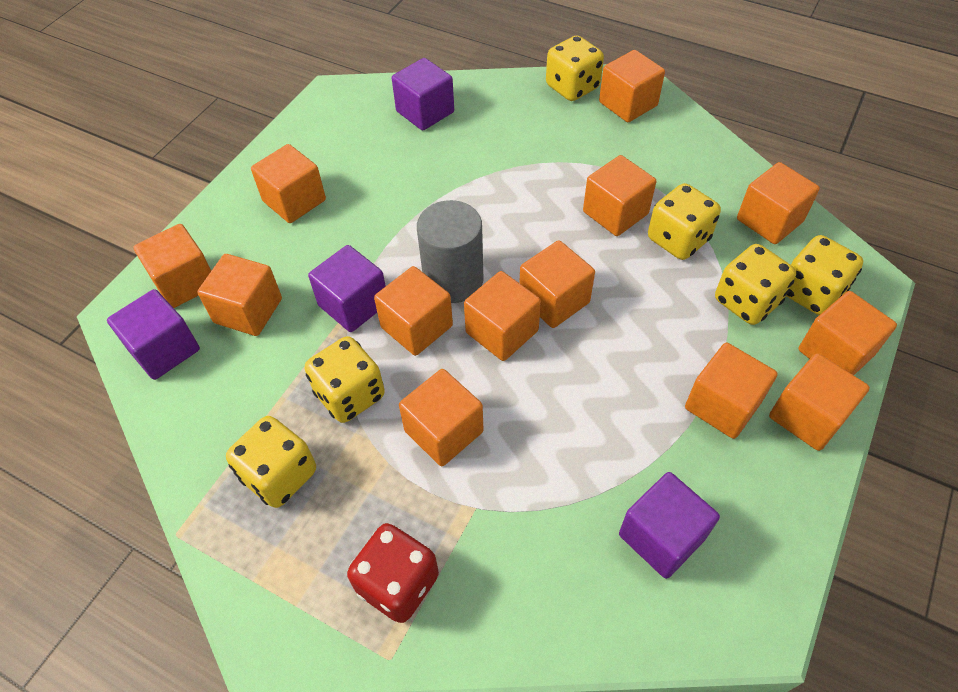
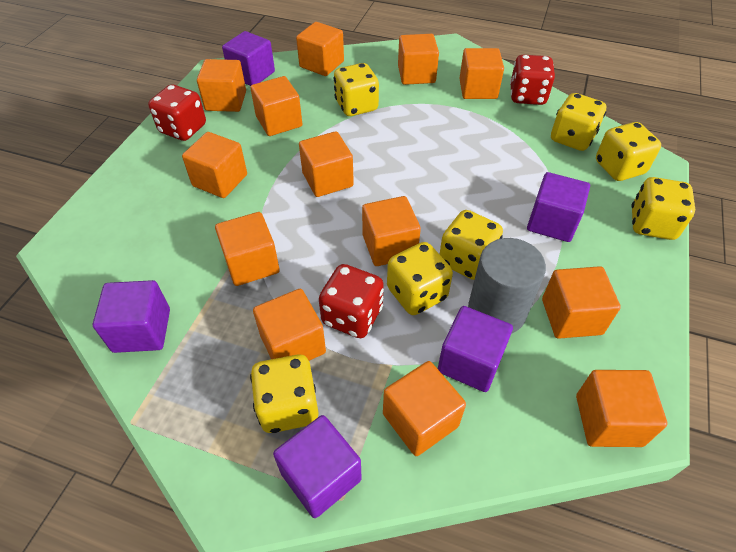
purple cube: [107,289,200,380] [308,245,386,332] [392,58,454,131] [619,472,720,579] = 4 -> [93,280,170,353] [222,31,275,86] [273,415,362,518] [438,306,513,392] [527,172,590,242] = 5
red dice: [347,523,439,623] = 1 -> [148,84,206,141] [319,264,384,338] [510,55,555,105] = 3
yellow dice: [226,416,316,508] [305,336,385,423] [546,36,604,101] [648,183,721,260] [715,244,796,325] [786,235,863,315] = 6 -> [250,354,318,433] [333,63,379,116] [387,242,453,315] [440,210,503,280] [551,93,606,151] [596,122,661,181] [631,177,695,240] = 7

